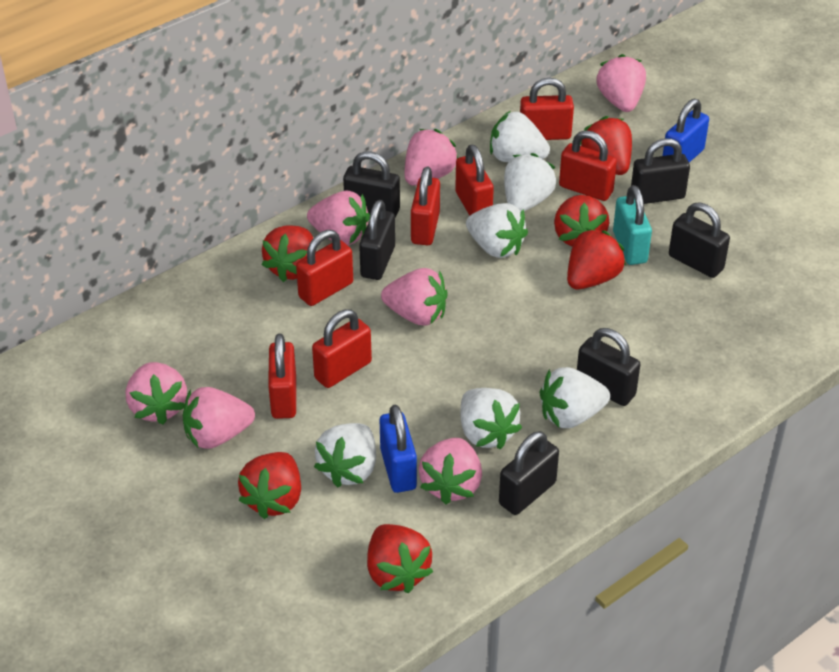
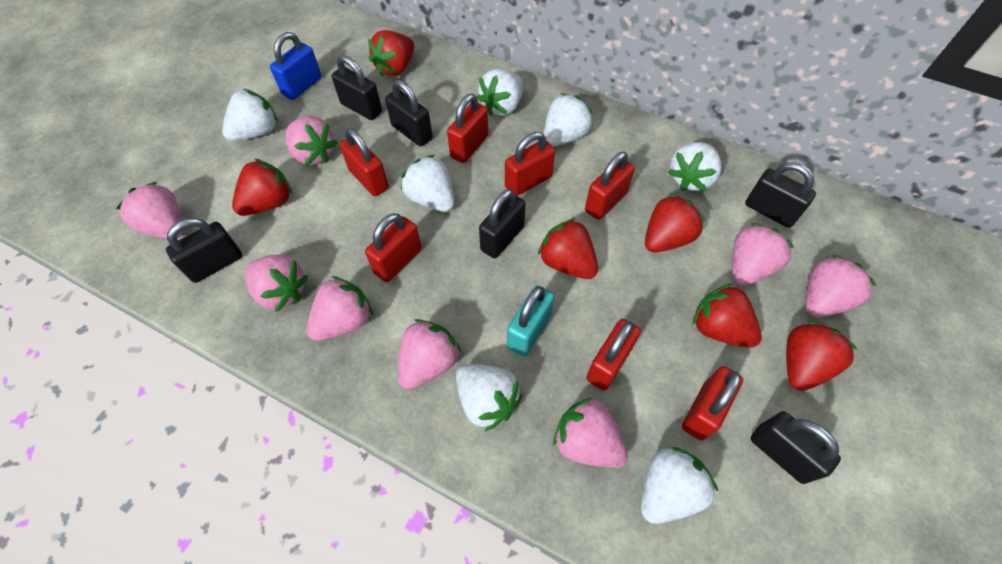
blue padlock: [380,405,417,493] [663,99,709,162] = 2 -> [270,32,322,100] = 1
pink strawberry: [126,362,187,425] [183,387,255,449] [307,191,370,245] [381,268,448,326] [405,129,458,186] [419,438,482,504] [596,54,646,112] = 7 -> [116,182,183,239] [245,255,308,312] [285,116,338,165] [307,276,373,341] [398,319,461,389] [553,398,628,468] [732,223,794,285] [806,254,877,317] = 8
white strawberry: [314,423,376,488] [460,388,522,450] [466,203,528,258] [490,111,550,162] [504,153,556,211] [540,367,610,428] = 6 -> [222,89,278,141] [401,155,454,212] [456,364,523,431] [477,69,523,116] [544,93,593,147] [641,447,718,524] [668,142,721,191] = 7

